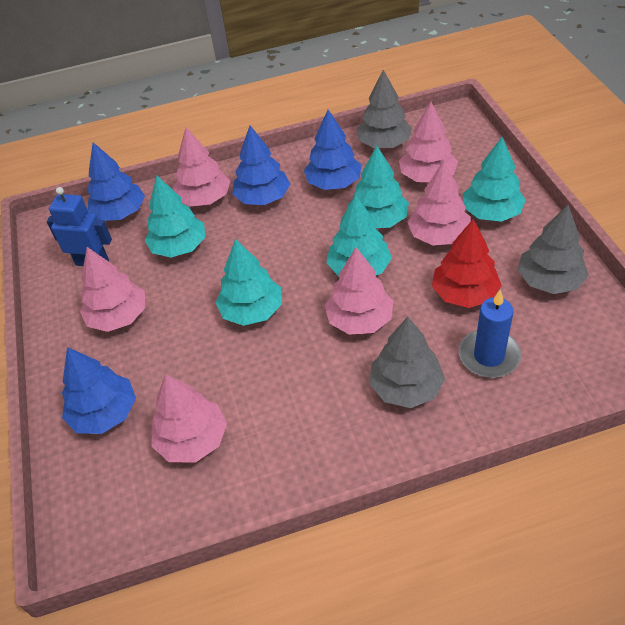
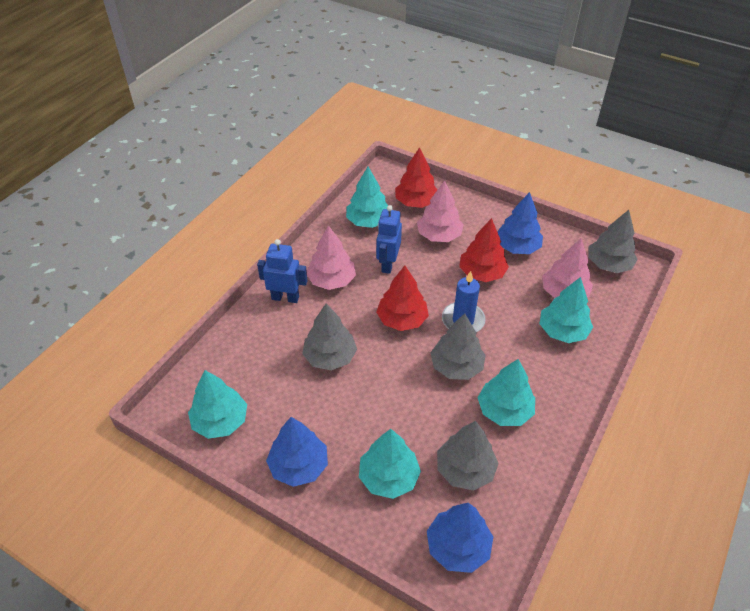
blue robot: [47,187,112,266] = 1 -> [257,239,307,303] [376,205,402,274] = 2
blue tree: [62,347,136,434] [87,142,145,221] [232,126,290,205] [304,110,361,190] = 4 -> [266,417,328,487] [427,503,493,573] [497,192,543,254] = 3
grey tree: [357,70,412,148] [369,317,445,408] [518,205,589,294] = 3 -> [302,304,357,371] [430,313,486,380] [437,421,499,491] [588,210,638,273] = 4
pink tree: [80,247,145,332] [151,374,227,462] [173,127,230,206] [324,247,393,335] [399,102,458,182] [407,161,471,246] = 6 -> [307,225,356,290] [417,180,464,242] [542,238,593,298] = 3
red tree: [432,219,502,308] = 1 -> [376,266,429,331] [395,147,437,208] [459,218,509,282] = 3

